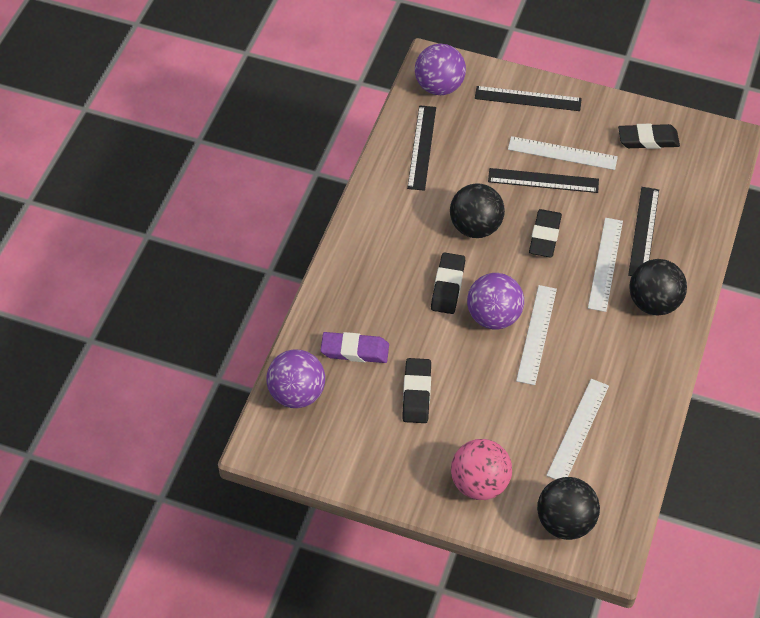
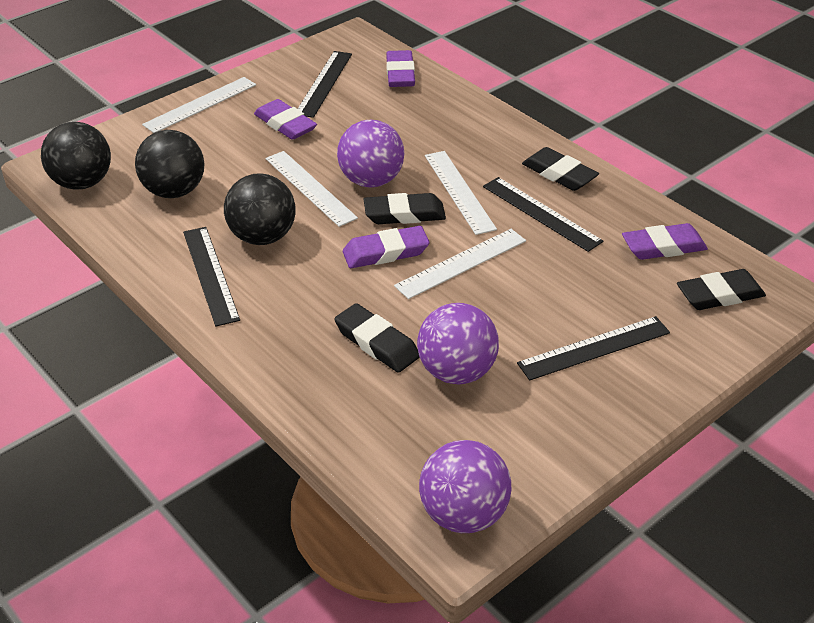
pink ball: [451,439,512,500] = 1 -> none = 0
purple eraser: [320,332,389,363] = 1 -> [254,99,317,140] [343,226,430,268] [386,50,415,87] [622,223,708,260] = 4

